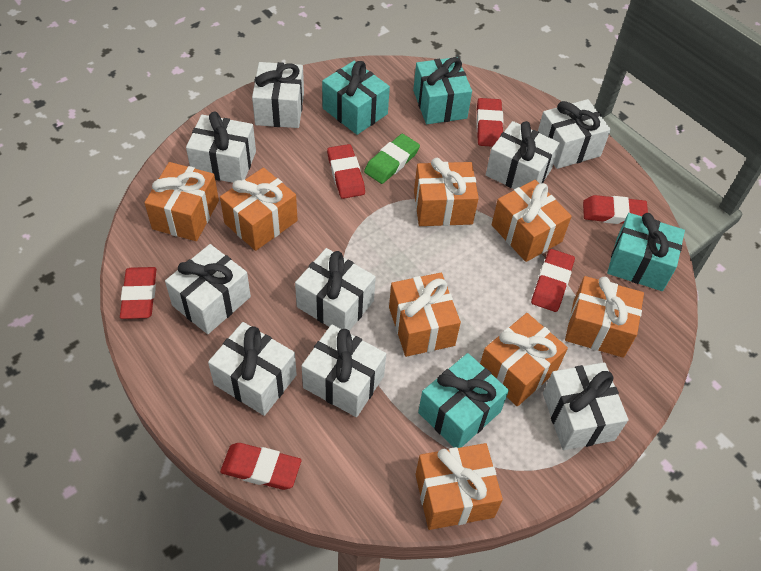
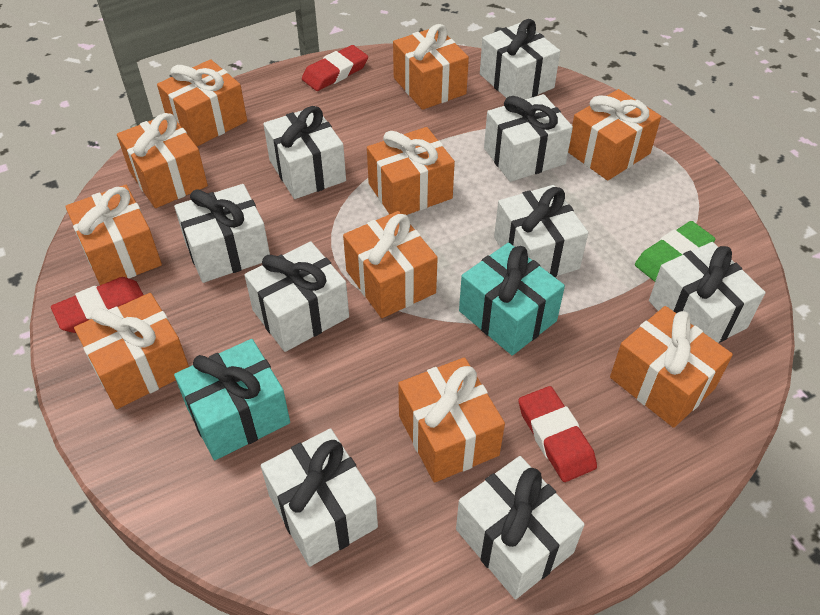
orange gift: [144,162,219,241] [220,168,298,251] [389,273,461,357] [414,158,479,226] [415,443,503,530] [480,313,568,407] [491,180,572,262] [565,276,644,358] = 8 -> [65,185,162,285] [74,293,189,409] [117,113,208,208] [157,59,247,146] [343,211,438,318] [367,127,455,215] [393,24,469,110] [398,357,505,483] [568,89,661,181] [610,306,733,428] = 10
red eraser: [120,267,156,319] [220,443,301,490] [327,144,365,199] [476,98,503,147] [531,249,575,312] [583,195,648,224] = 6 -> [51,277,144,333] [302,45,368,91] [518,386,597,482] = 3
turquoise gift: [322,61,390,135] [413,57,472,124] [418,353,509,448] [607,213,685,291] = 4 -> [174,339,290,460] [459,243,565,356] = 2

